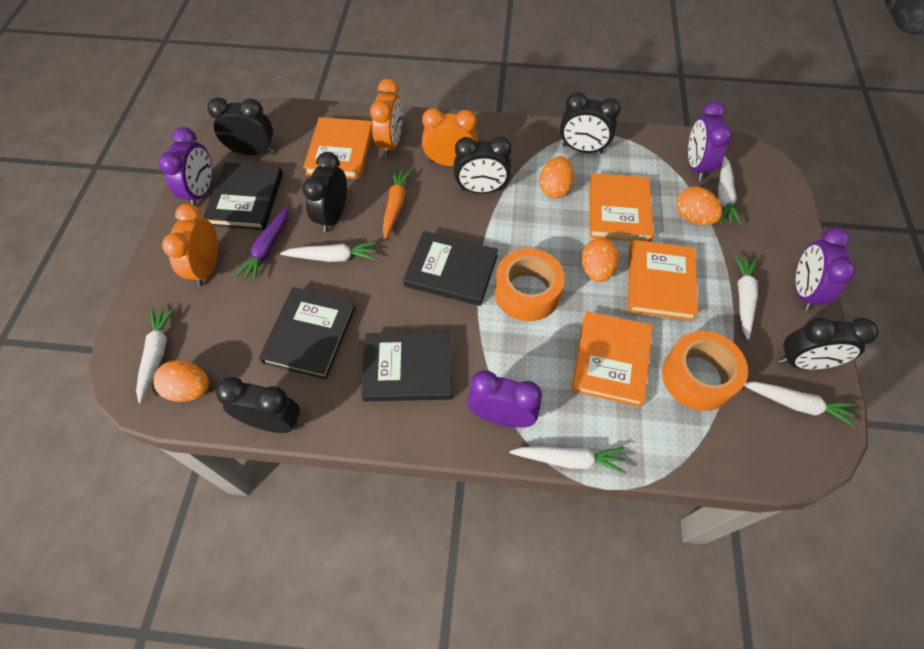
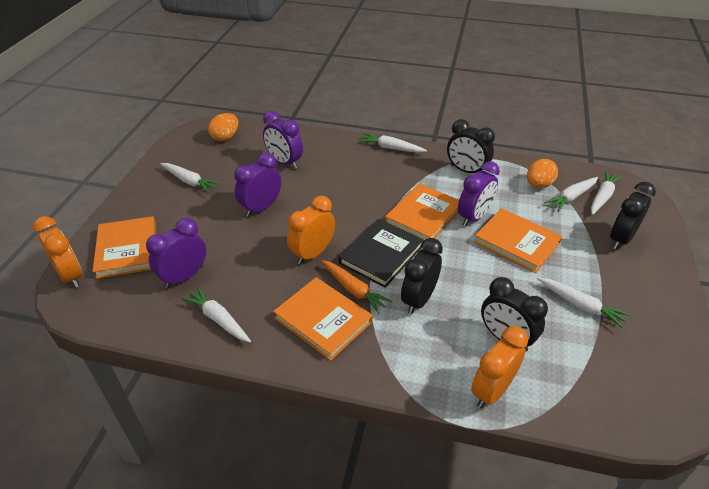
black book: [203,163,283,230] [259,287,356,379] [361,332,452,401] [403,231,498,306] = 4 -> [339,219,424,288] = 1
black clock: [207,97,273,155] [216,377,300,433] [302,152,347,232] [454,136,512,194] [560,92,620,154] [779,317,878,370] = 6 -> [401,238,443,314] [447,119,495,173] [481,277,548,352] [610,182,656,250] = 4
orange egg: [153,360,209,402] [540,156,574,199] [581,238,619,282] [676,187,722,225] = 4 -> [208,113,238,141] [527,159,558,188] = 2
orange tape: [495,248,565,321] [662,331,748,411] = 2 -> none = 0
purple carrot: [235,206,288,282] = 1 -> none = 0

